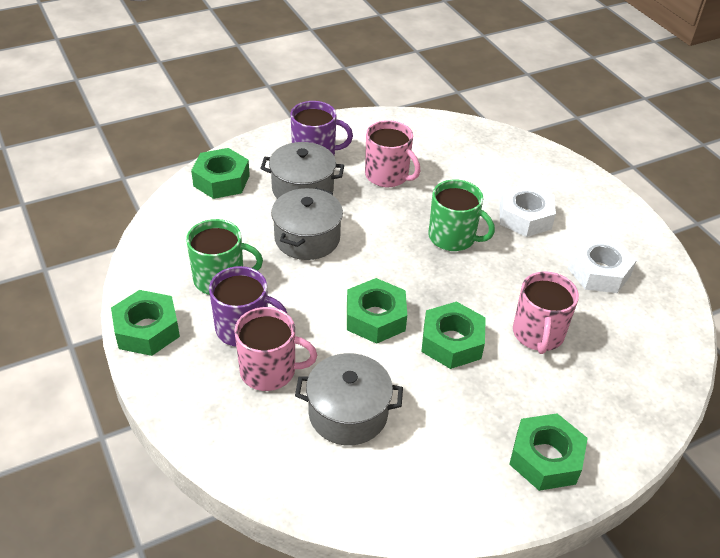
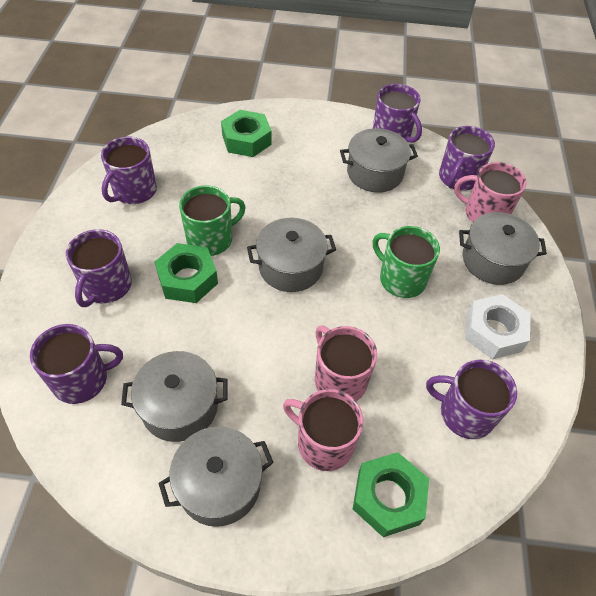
green nut: [111,290,180,356] [191,148,250,199] [347,278,407,344] [421,302,486,369] [509,413,588,491] = 5 -> [155,243,218,303] [221,110,272,157] [353,452,429,537] = 3
grey pot: [260,142,344,199] [271,188,343,260] [295,353,403,445] = 3 -> [121,351,228,442] [158,426,274,527] [247,218,336,292] [340,128,418,192] [459,212,547,285] = 5
purple mug: [209,266,287,347] [290,101,353,155] = 2 -> [30,324,123,404] [66,229,132,307] [101,137,157,204] [373,84,422,142] [426,360,517,439] [439,126,495,191] = 6
white nut: [500,183,556,237] [568,236,637,293] = 2 -> [465,294,531,360] = 1

